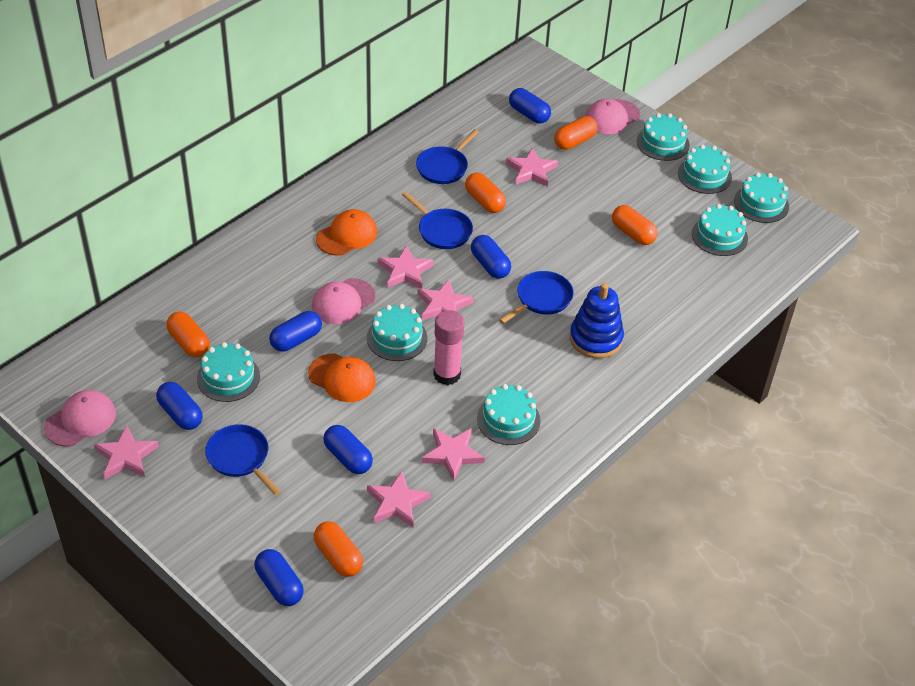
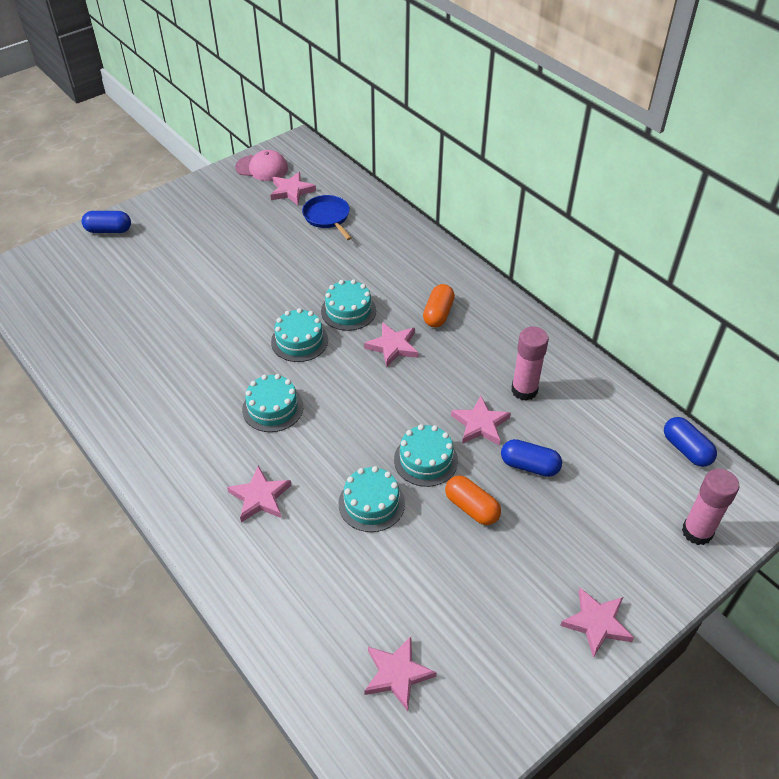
blue capsule: [156,382,203,430] [255,549,304,606] [269,311,322,352] [323,425,373,474] [471,235,511,279] [509,88,551,123] = 6 -> [82,211,131,233] [501,439,562,477] [664,417,717,467] = 3
blue pan: [205,424,281,495] [402,192,473,249] [416,129,479,184] [499,271,574,324] = 4 -> [302,195,352,240] = 1
blue stacking toy: [570,283,624,359] = 1 -> none = 0
orange cap: [308,353,376,402] [316,209,377,256] = 2 -> none = 0
orange capsule: [166,312,210,357] [314,521,363,577] [465,173,506,213] [554,116,598,150] [612,205,658,245] = 5 -> [423,284,455,327] [445,475,501,525] = 2
pink cap: [44,390,116,447] [312,278,375,324] [585,99,640,134] = 3 -> [235,150,288,181] = 1
pink glue stick: [433,310,465,385] = 1 -> [511,327,549,401] [682,469,739,545] = 2
turquoise cake: [197,342,260,402] [367,304,428,361] [477,384,541,445] [637,113,690,161] [678,144,732,194] [692,204,748,256] [734,173,789,223] = 7 -> [242,374,303,432] [271,308,328,362] [321,279,376,331] [338,466,405,532] [394,424,458,487] = 5

